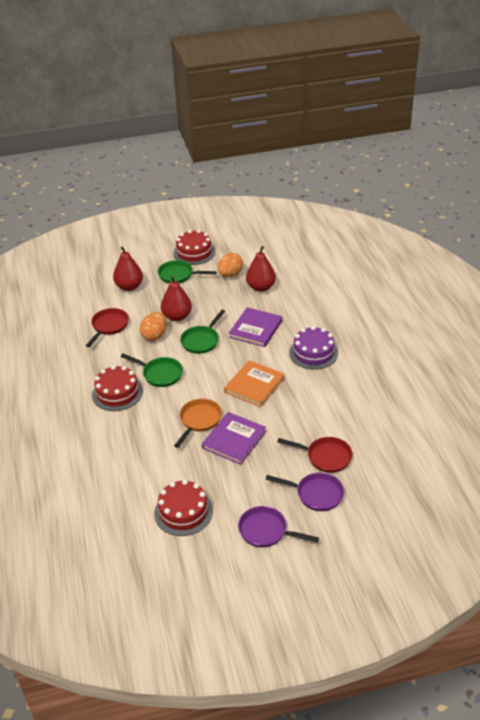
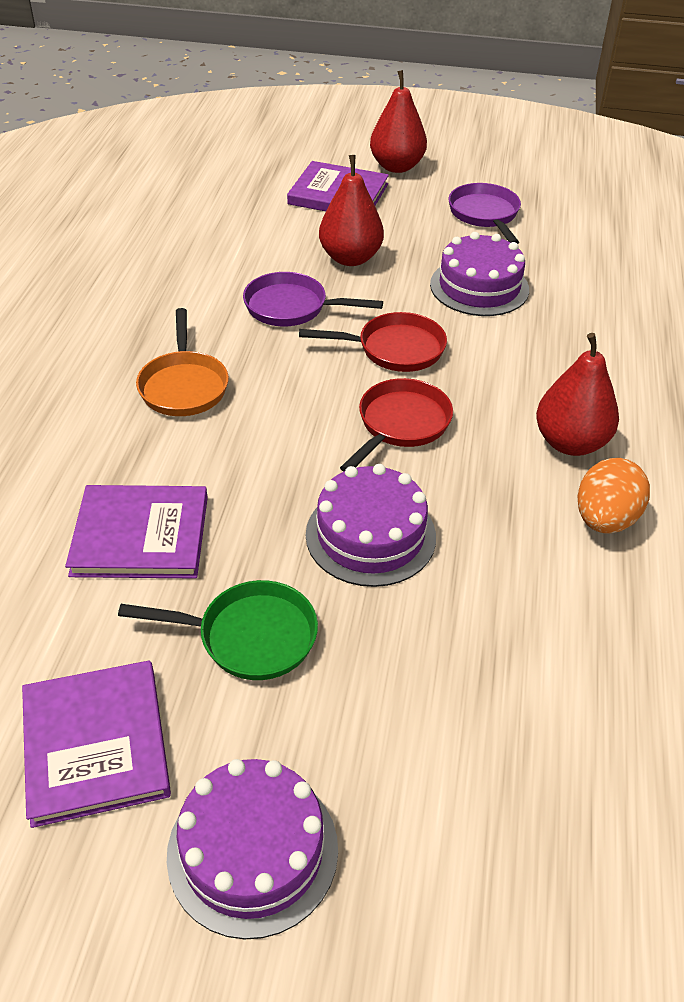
green pan: [121,354,183,387] [158,260,217,283] [180,310,225,354] = 3 -> [118,580,318,680] = 1
orange book: [224,360,285,407] = 1 -> none = 0
orange egg: [140,312,167,341] [218,253,243,277] = 2 -> [578,458,650,534] = 1
purple book: [202,412,266,465] [229,307,282,347] = 2 -> [22,660,171,828] [65,485,208,578] [287,161,389,211] = 3
purple cake: [289,326,338,370] = 1 -> [167,759,338,939] [306,464,436,587] [430,232,529,316] = 3
red cake: [92,365,143,411] [154,480,213,536] [173,230,215,265] = 3 -> none = 0

